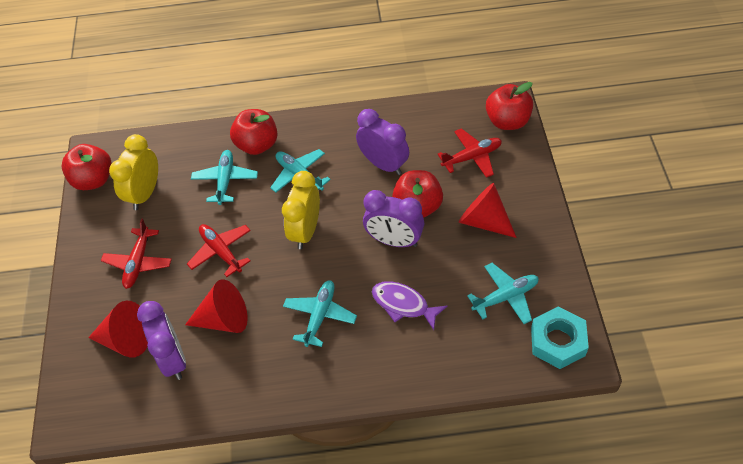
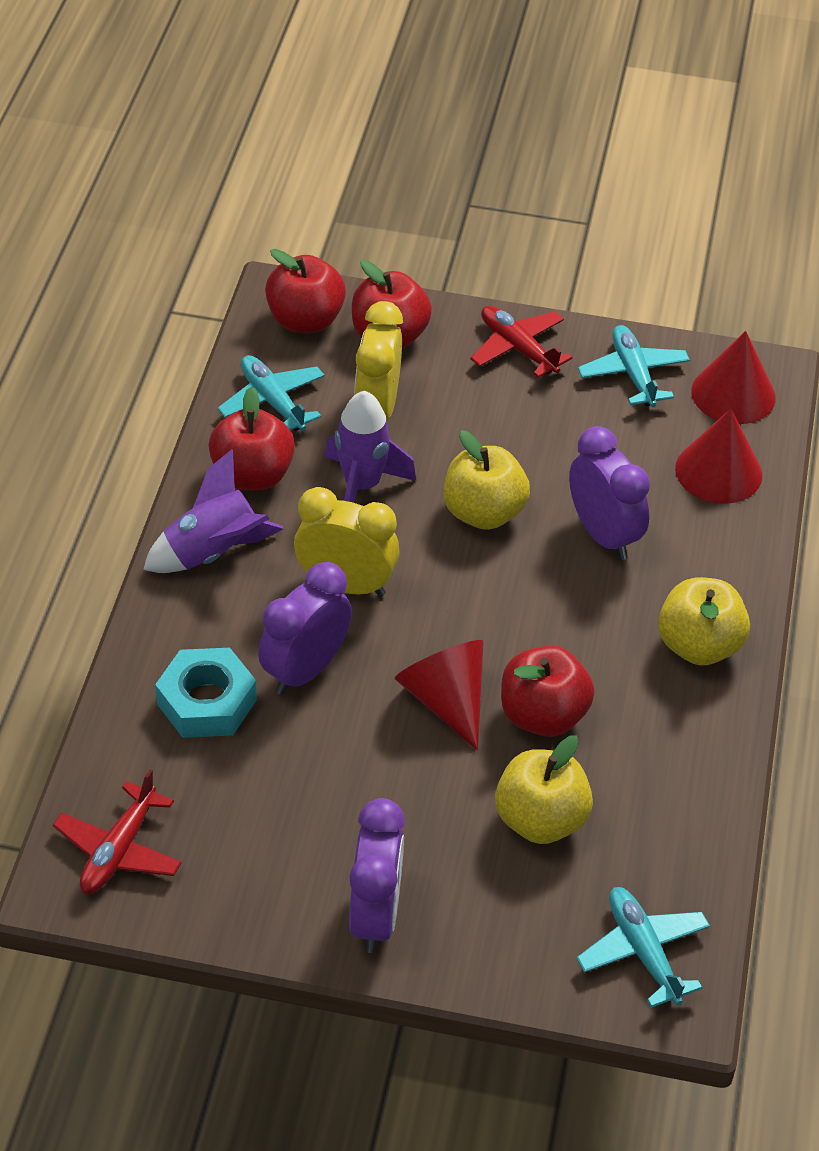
purple fish: [372,281,447,330] = 1 -> none = 0
purple rocket: none = 0 -> [143,449,284,573] [324,391,416,503] = 2
red plane: [101,218,172,289] [187,224,251,277] [438,128,502,178] = 3 -> [53,769,182,894] [470,306,572,378] = 2
turquoise plane: [191,150,258,205] [270,149,331,193] [283,280,357,347] [467,263,539,324] = 4 -> [218,355,325,431] [576,887,710,1008] [578,325,690,407] = 3
yellow apple: none = 0 -> [443,430,530,530] [495,735,593,844] [658,577,750,666] = 3

